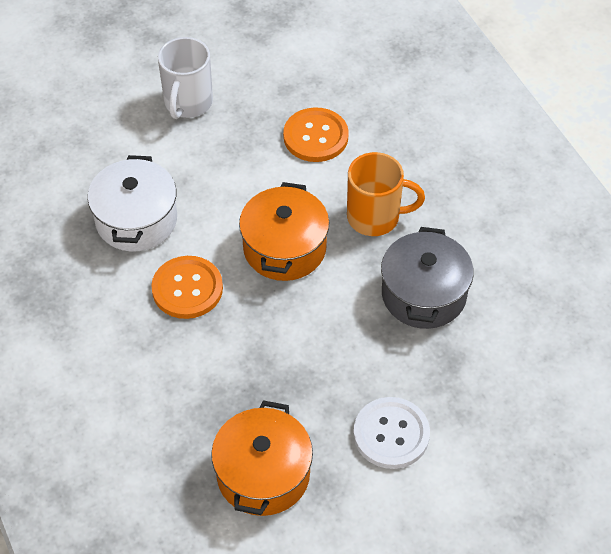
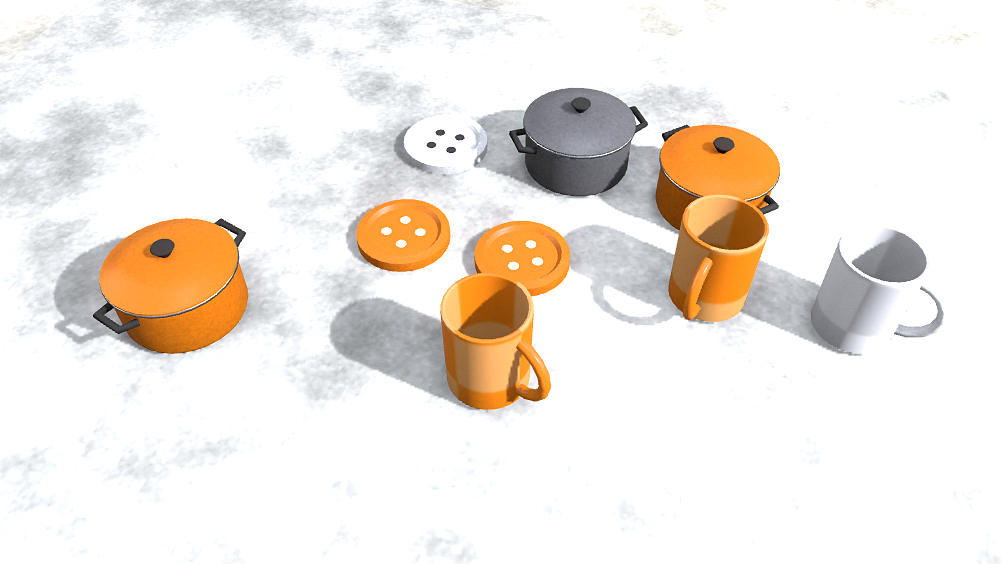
orange mug: [347,152,425,236] = 1 -> [440,273,551,410] [668,195,769,322] = 2
white pot: [88,155,177,252] = 1 -> none = 0

